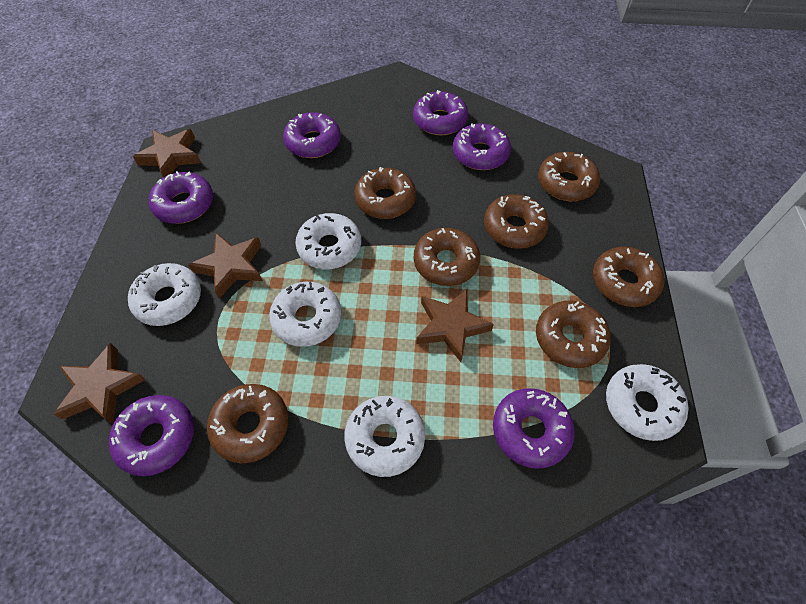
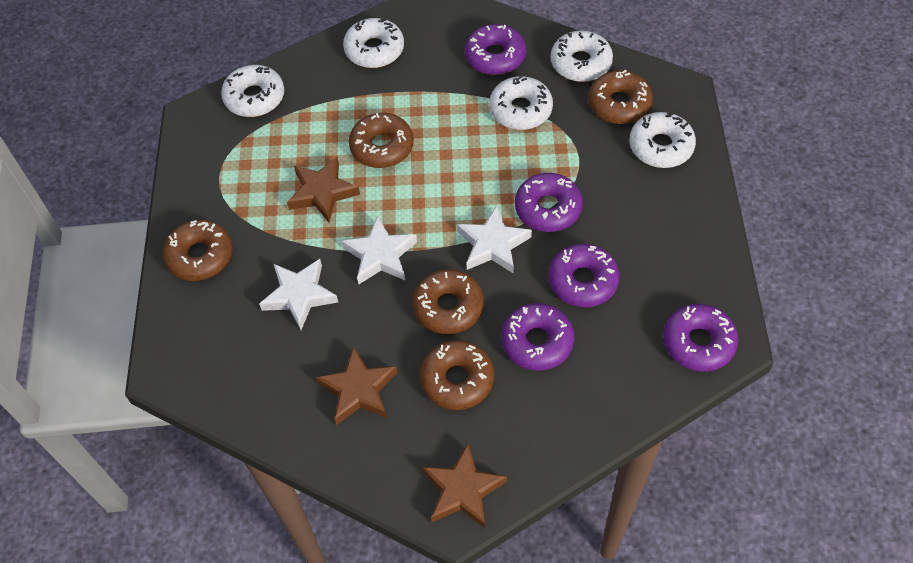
brown donut: [207,384,289,463] [354,167,416,219] [414,228,480,286] [484,194,549,249] [536,301,611,368] [538,152,600,201] [593,247,664,307] = 7 -> [163,220,233,281] [349,113,414,168] [413,269,484,334] [420,340,494,410] [589,70,653,124] = 5
brown star: [53,343,146,424] [133,129,201,178] [188,233,263,299] [416,289,494,362] = 4 -> [287,157,360,222] [316,346,397,425] [422,444,507,528] = 3
purple donut: [109,395,194,476] [148,171,213,224] [283,112,341,158] [413,90,468,135] [453,123,511,170] [493,388,575,468] = 6 -> [465,24,526,75] [501,303,574,371] [515,173,583,232] [548,244,620,307] [663,304,738,372] = 5
white star: none = 0 -> [259,259,338,330] [341,215,417,284] [457,205,532,274] = 3

